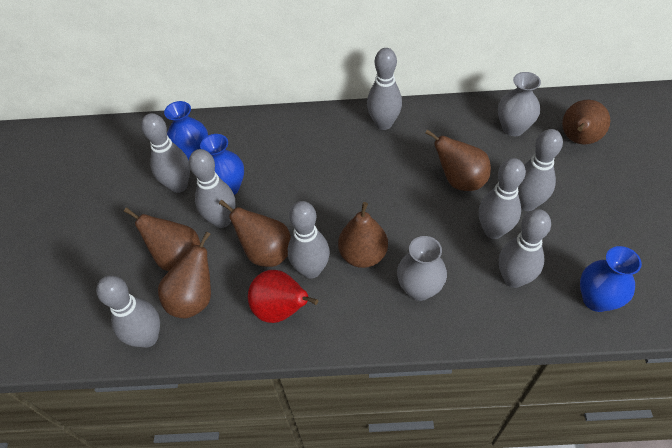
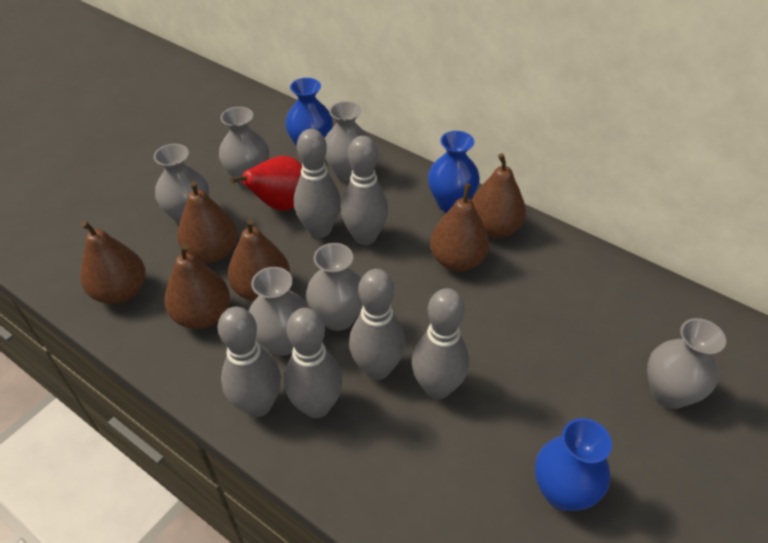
grey bowling pin: [96,275,160,348] [141,113,190,193] [189,149,235,228] [288,201,330,279] [367,48,402,130] [479,158,526,239] [499,209,551,288] [518,129,563,211] = 8 -> [218,307,281,417] [284,308,343,418] [294,129,341,238] [341,136,388,245] [349,269,405,380] [412,288,469,399] = 6
grey vase: [397,236,447,301] [498,72,541,136] = 2 -> [154,144,209,224] [219,107,269,187] [249,267,308,356] [306,243,363,331] [325,101,369,182] [647,318,726,409] = 6

